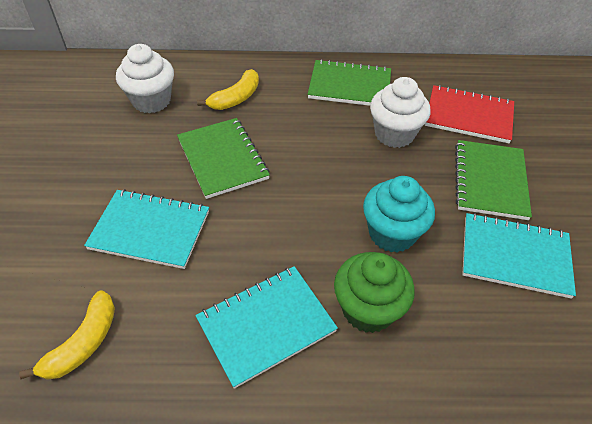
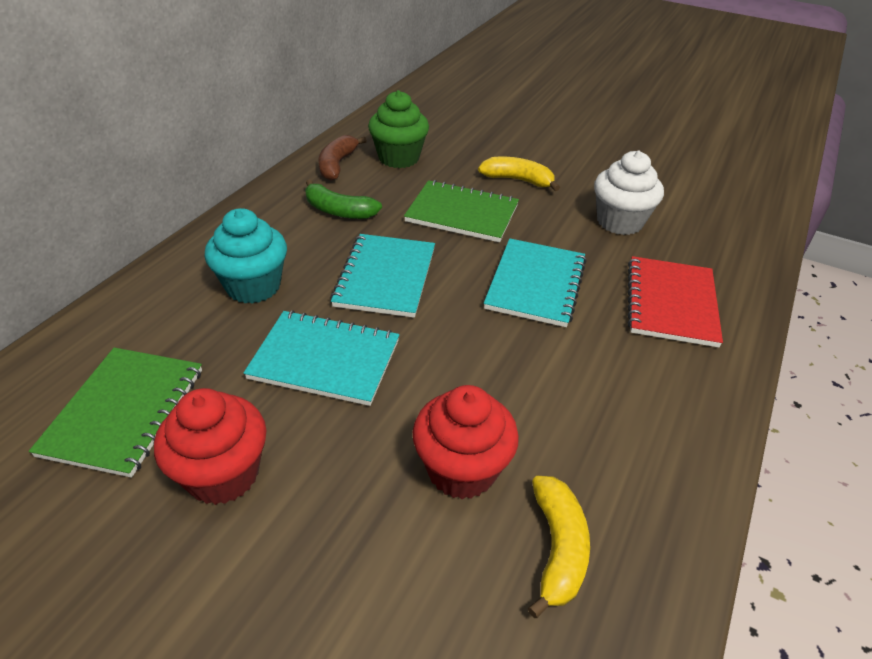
brown banana: none = 0 -> [318,135,367,181] = 1
green banana: none = 0 -> [305,179,382,219] = 1
green notebook: [177,118,270,199] [308,59,391,106] [455,140,532,220] = 3 -> [29,347,202,478] [404,180,519,242] = 2
red cupcake: none = 0 -> [154,388,267,505] [413,385,519,499] = 2
white cupcake: [116,44,174,113] [370,77,430,148] = 2 -> [594,151,664,235] = 1

